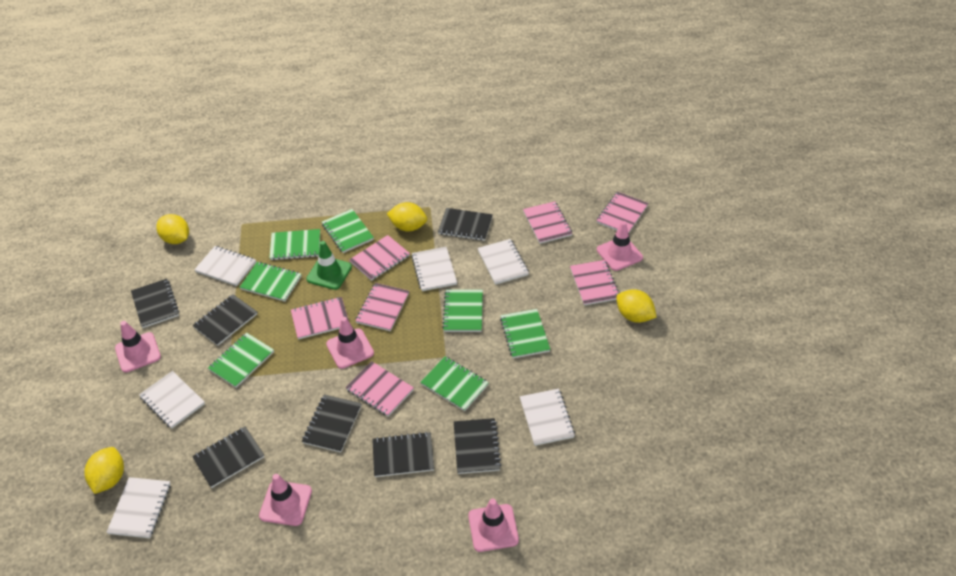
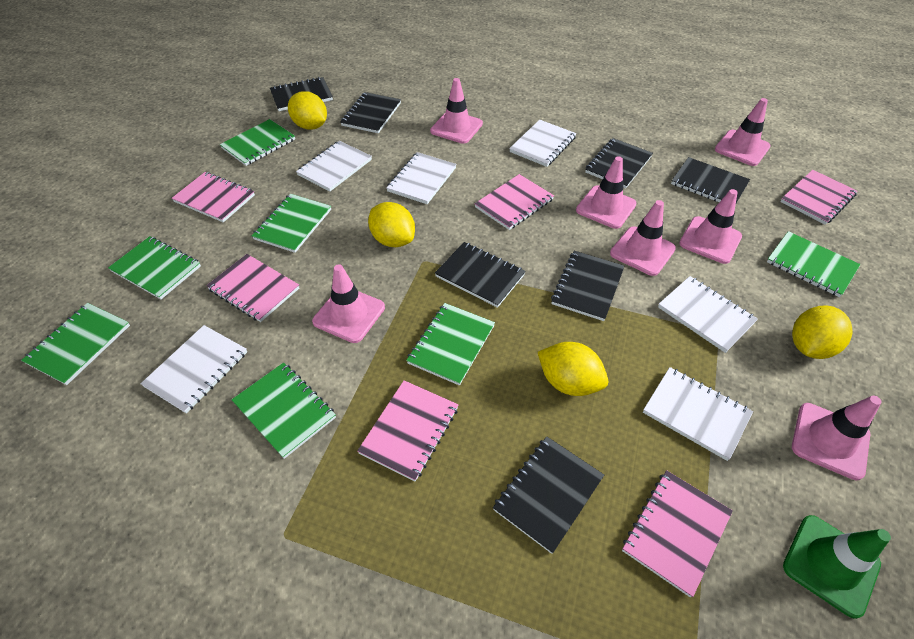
pink notebook: [291,297,349,340] [345,361,414,417] [349,235,410,281] [355,283,409,331] [523,201,572,244] [570,260,619,306] [596,192,648,233] = 7 -> [172,172,255,222] [206,254,299,322] [357,380,459,481] [474,174,554,230] [622,470,733,597] [780,170,857,225] = 6
pink traffic cone: [115,321,161,372] [259,474,312,526] [326,317,374,369] [468,499,519,552] [597,221,643,271] = 5 -> [312,264,385,343] [430,78,483,144] [576,156,637,229] [610,200,676,276] [679,189,742,264] [715,98,771,166] [792,396,881,480] = 7

